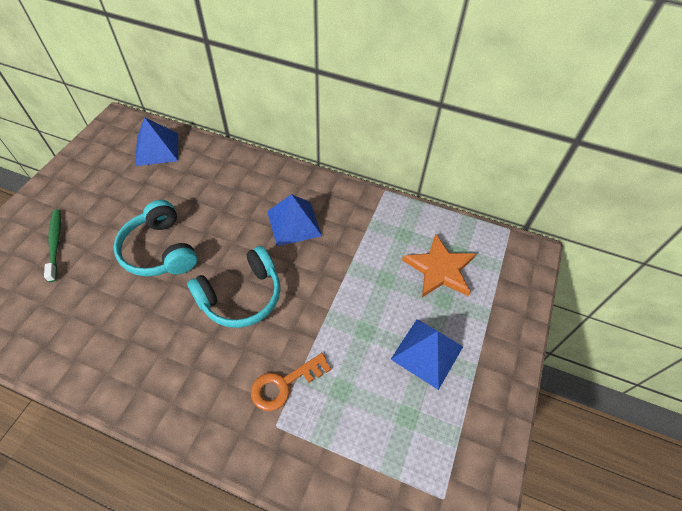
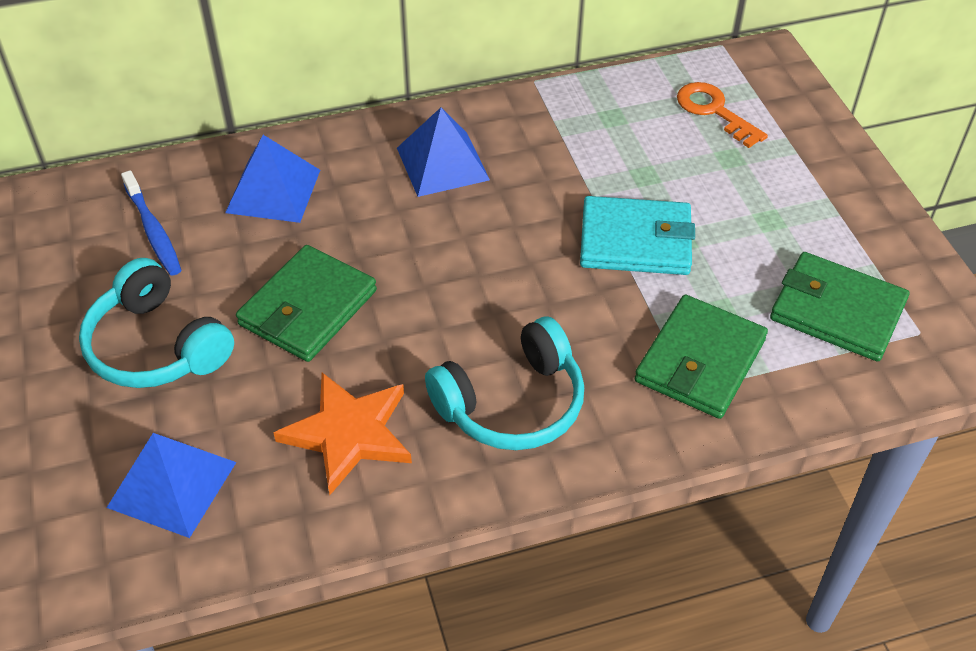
blue toothbrush: none = 0 -> [121,170,181,276] = 1
green toothbrush: [44,209,61,282] = 1 -> none = 0
green wallet: none = 0 -> [236,245,377,362] [635,294,768,419] [770,252,909,362] = 3
turquoise wallet: none = 0 -> [580,196,695,275] = 1

